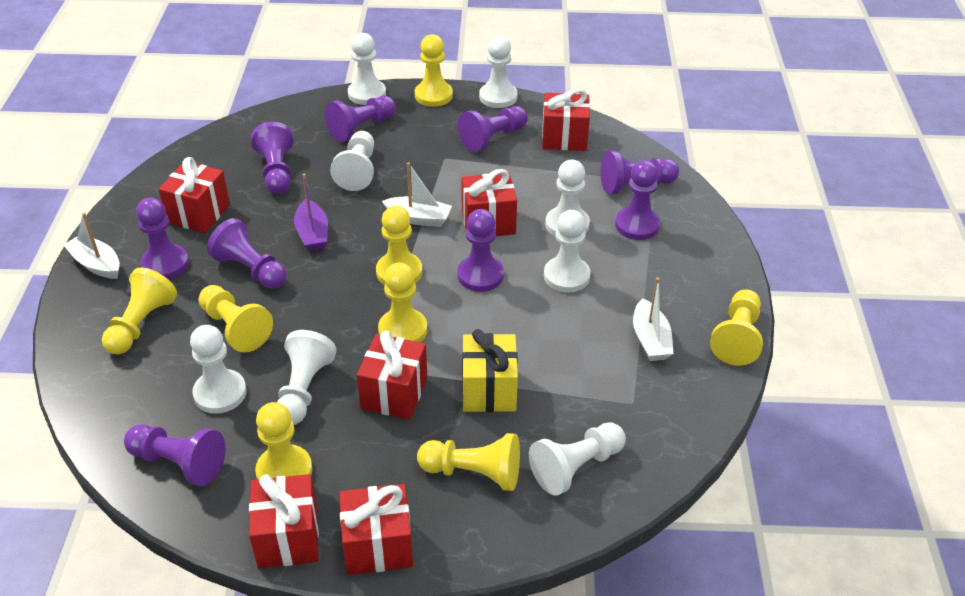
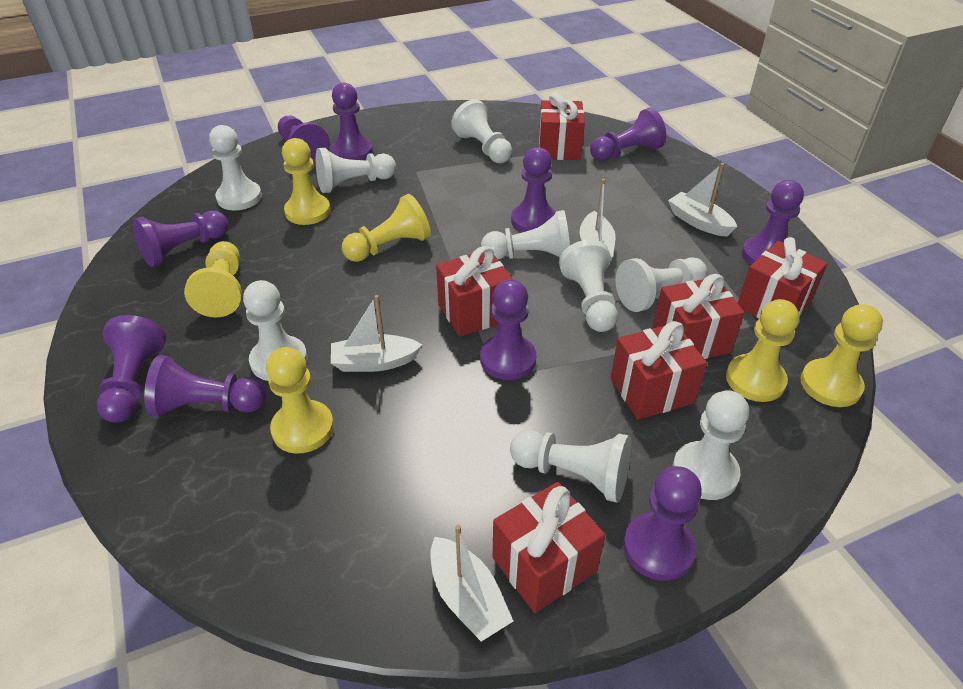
purple boat: [294,173,328,251] = 1 -> none = 0
purple pawn: [124,424,226,486] [136,198,189,279] [207,218,287,289] [251,122,293,194] [325,96,396,142] [457,209,504,292] [458,106,528,152] [600,151,679,194] [615,160,660,240] = 9 -> [97,315,166,423] [133,210,228,267] [144,355,266,417] [278,116,330,165] [331,83,373,160] [480,279,536,380] [511,147,556,232] [590,108,666,161] [623,466,702,581] [742,180,804,265] = 10
white boat: [63,212,120,279] [382,162,452,227] [633,277,674,361] = 3 -> [331,295,422,372] [430,525,513,642] [579,179,616,258] [668,163,737,237] = 4
white pawn: [190,325,247,414] [277,330,337,425] [330,131,374,191] [348,33,386,105] [479,36,518,108] [529,422,626,496] [544,210,591,293] [545,159,590,236] = 8 -> [209,125,262,210] [243,280,307,381] [316,148,396,193] [451,99,512,163] [481,210,570,259] [510,430,631,503] [559,240,618,332] [616,257,707,312] [673,390,749,500] = 9
yellow gift: [462,329,518,412] = 1 -> none = 0
yellow pawn: [102,267,177,355] [199,285,273,353] [255,402,313,480] [376,206,423,285] [378,263,427,342] [415,34,453,107] [417,433,520,491] [710,289,763,366] = 8 -> [184,241,242,318] [266,347,334,453] [282,138,331,225] [342,194,431,262] [726,299,799,402] [801,304,883,407] = 6

